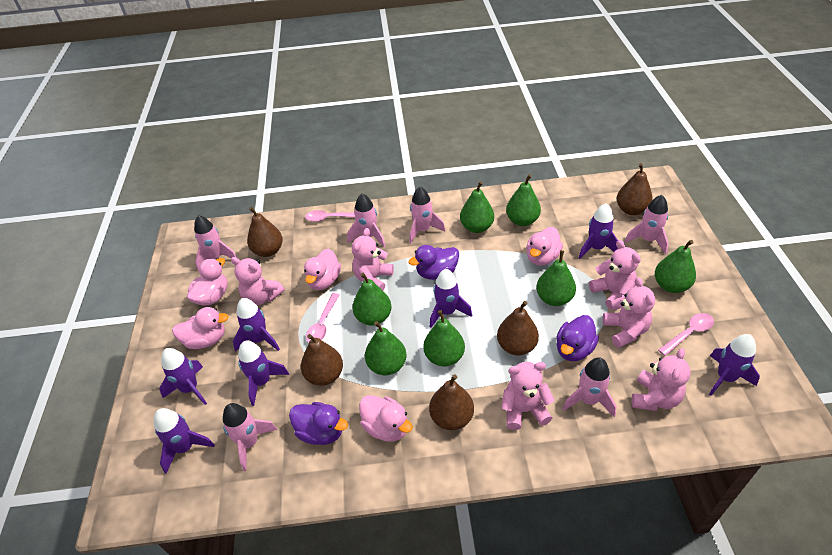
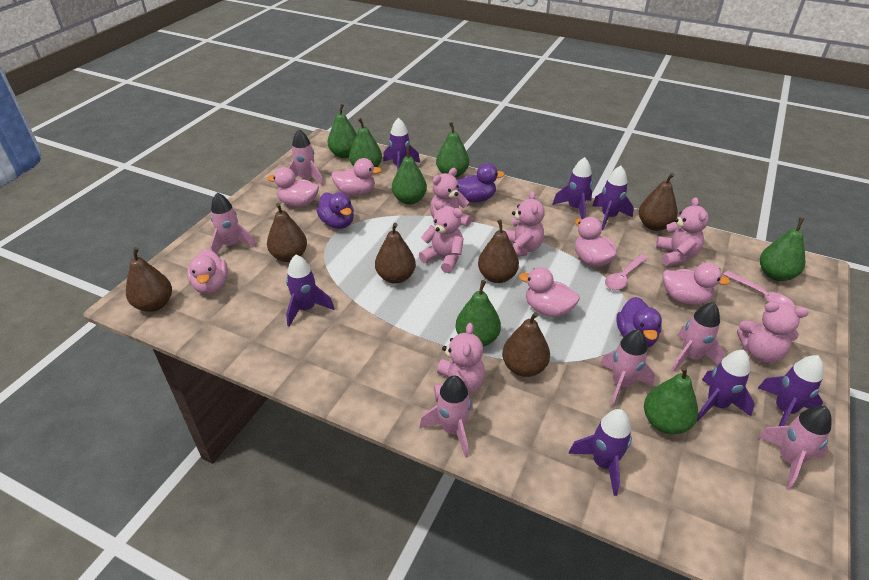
brown pear: [247,207,283,257] [301,334,343,386] [429,374,474,430] [497,301,539,356] [617,163,653,215] = 5 -> [126,247,172,312] [267,203,307,262] [375,223,416,284] [478,220,519,283] [502,312,550,377] [639,173,678,231] = 6
pink duck: [172,307,229,349] [187,258,228,306] [304,248,341,290] [359,395,413,442] [526,227,563,266] = 5 -> [187,249,228,294] [267,167,319,207] [331,158,382,196] [519,267,580,317] [575,217,617,267] [663,262,730,305] = 6
pink spoon: [305,210,355,222] [306,293,339,343] [658,313,714,356] = 3 -> [605,254,648,290] [723,271,795,308] = 2

